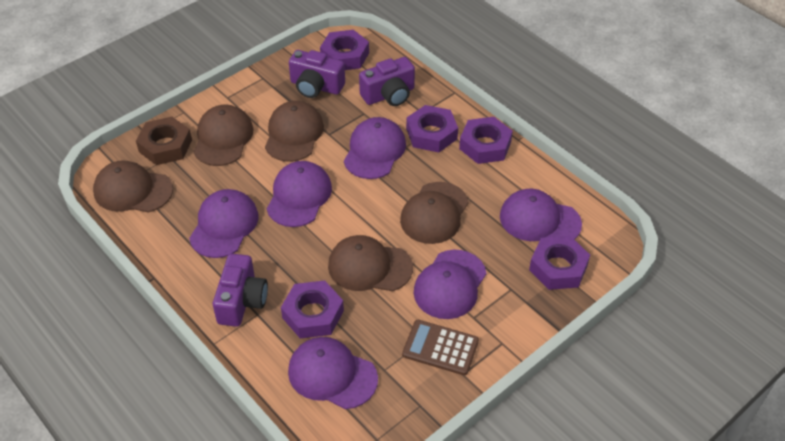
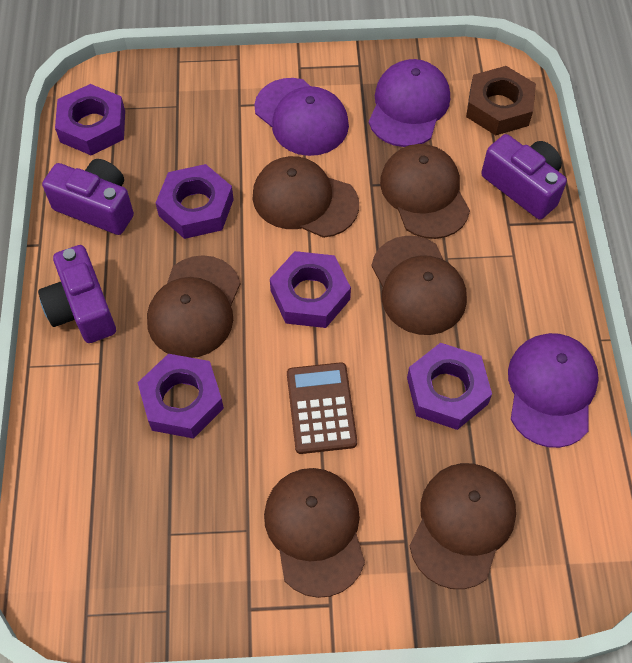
brown cap: [93,160,173,213] [194,105,254,166] [265,101,324,162] [328,235,413,291] [400,182,469,244] = 5 -> [147,255,241,358] [253,156,359,238] [264,468,365,598] [371,236,467,335] [380,144,470,239] [410,463,516,589] = 6
purple cap: [189,189,258,258] [267,161,332,227] [288,337,378,409] [344,117,406,179] [414,250,486,319] [500,189,582,241] = 6 -> [254,78,349,156] [369,59,450,147] [508,333,599,448] = 3

